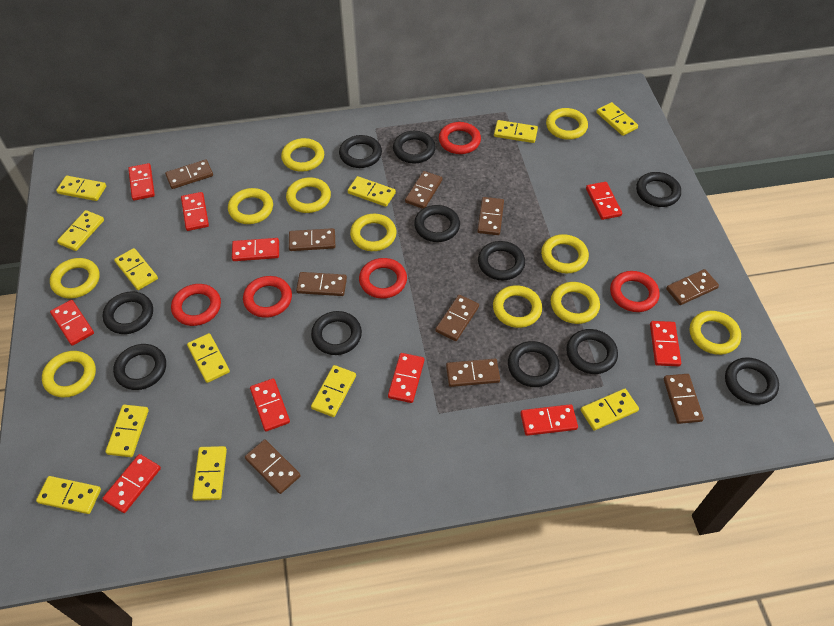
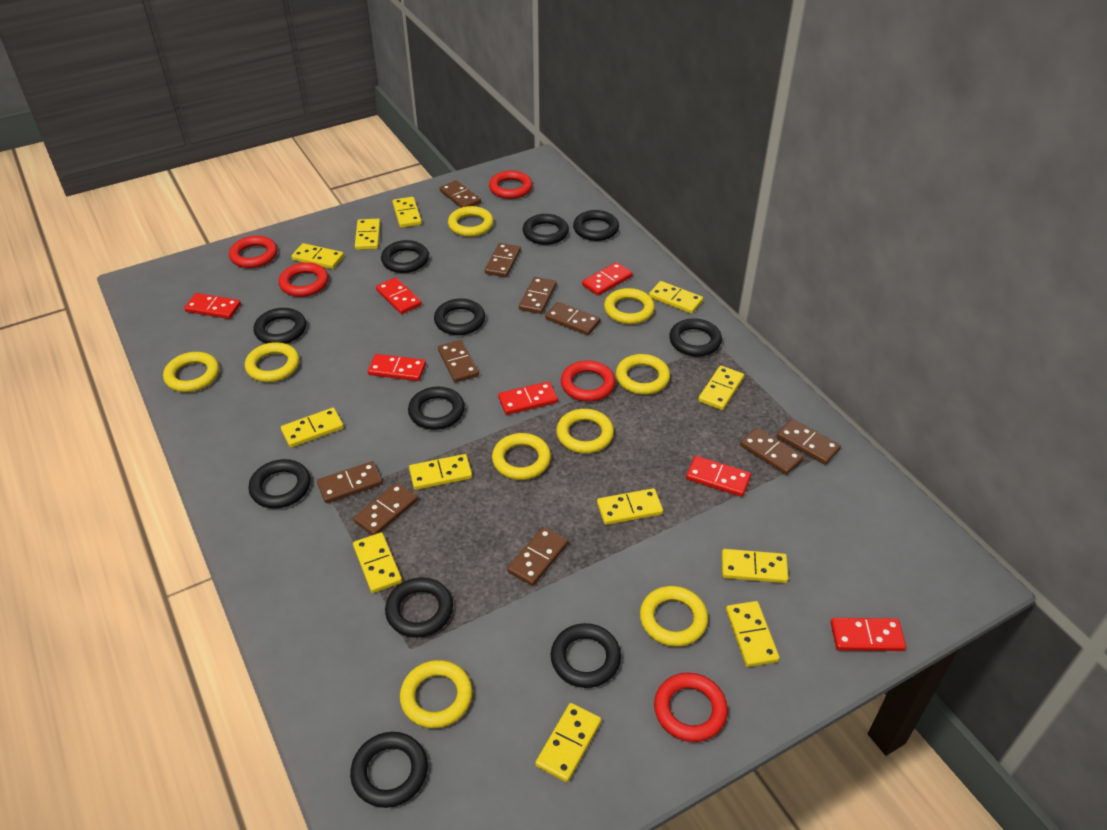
red domino: [50,300,94,346] [102,454,161,513] [128,163,155,201] [181,192,209,231] [232,238,279,261] [250,378,290,431] [388,353,424,403] [520,404,578,436] [586,182,622,220] [650,321,681,366] = 10 -> [184,293,241,319] [368,354,426,381] [376,277,422,314] [498,381,558,415] [582,262,633,296] [686,456,751,497] [831,618,906,651] = 7
yellow ring: [42,351,96,398] [50,258,100,298] [228,188,273,224] [281,138,324,172] [286,177,331,213] [350,214,397,251] [493,285,542,328] [541,234,589,273] [546,108,588,140] [551,282,600,324] [690,311,741,355] = 11 -> [163,352,219,392] [245,342,300,382] [400,660,473,728] [448,206,494,237] [492,433,551,480] [556,409,614,454] [604,288,655,324] [616,354,670,395] [640,586,708,647] = 9

